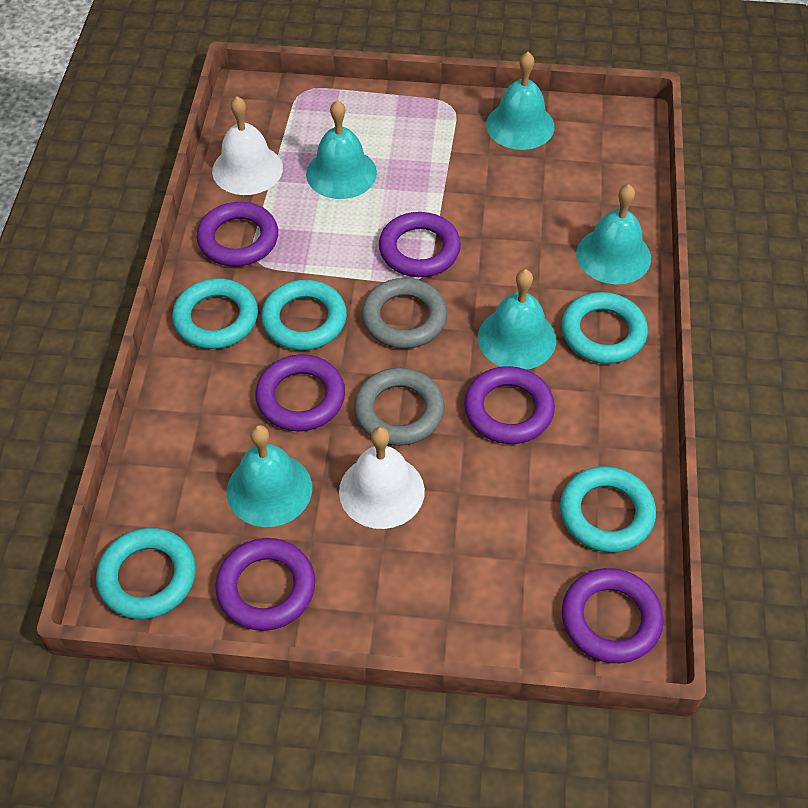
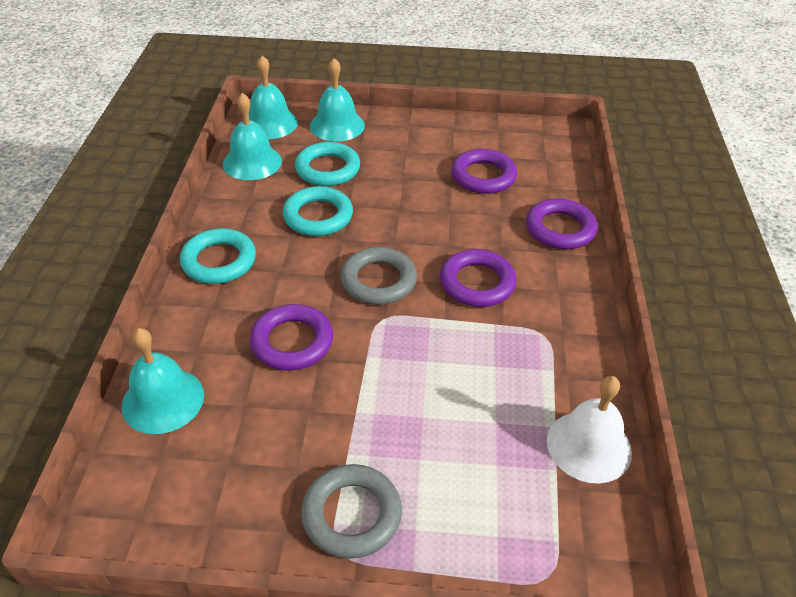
purple ring: [197,202,278,267] [215,538,315,631] [255,354,345,431] [379,212,461,277] [464,366,555,444] [562,568,664,663] = 6 -> [250,304,333,371] [440,249,516,307] [452,149,517,194] [526,198,597,249] = 4
turquoise bell: [227,425,312,527] [306,100,377,199] [478,269,556,370] [486,52,555,150] [576,184,651,285] = 5 -> [121,328,204,434] [223,93,282,180] [249,56,298,139] [310,58,365,142] = 4
turquoise ring: [96,528,196,619] [172,278,258,349] [261,280,347,350] [560,466,656,553] [561,292,648,364] = 5 -> [180,228,256,284] [283,186,353,236] [295,142,360,186] = 3
white bell: [212,96,283,195] [339,427,425,529] = 2 -> [547,376,632,484] = 1

